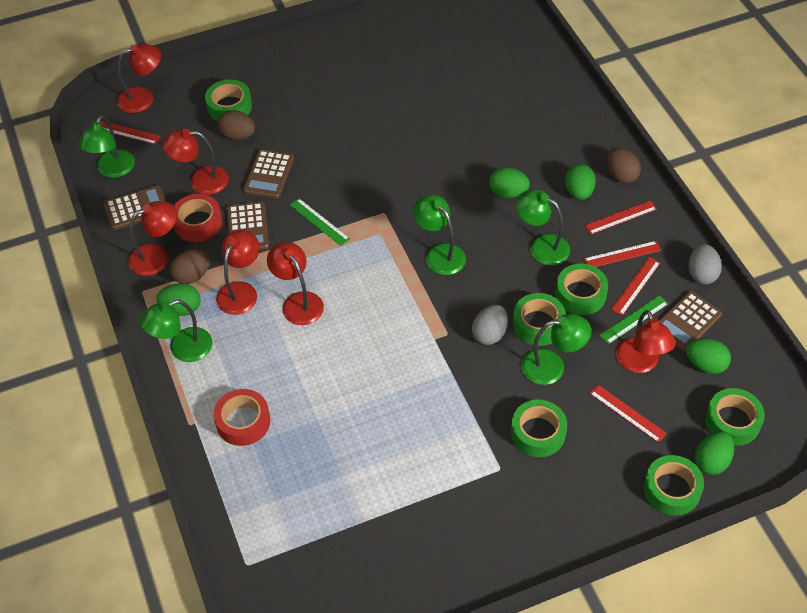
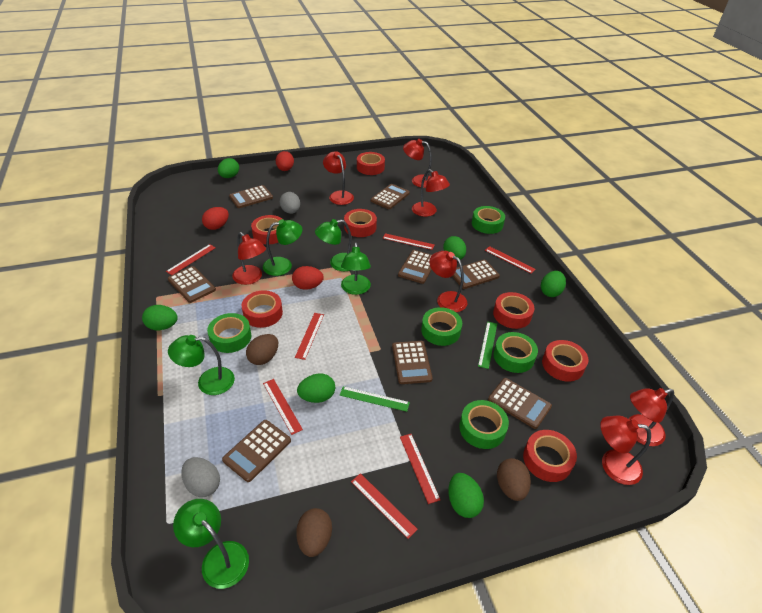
brown calculator: [103,185,166,230] [227,201,269,250] [243,149,294,199] [659,291,722,352] = 4 -> [168,266,216,303] [222,420,291,482] [229,185,273,208] [371,184,410,209] [392,341,433,384] [398,250,432,284] [452,260,500,289] [488,378,552,429] = 8
green egg: [156,283,201,316] [489,167,530,198] [565,164,596,200] [686,338,731,374] [695,431,734,475] = 5 -> [142,305,178,330] [218,158,239,178] [297,373,335,403] [443,236,466,260] [449,473,484,518] [541,271,566,297] = 6
green tape: [205,79,252,121] [511,400,567,457] [513,293,566,346] [555,264,608,315] [643,455,704,516] [705,388,765,446] = 6 -> [207,313,251,353] [421,307,462,346] [459,400,509,449] [472,206,505,234] [493,332,538,373] = 5
red egg: none = 0 -> [202,207,229,230] [276,151,294,171] [292,266,324,290] = 3
red lamp: [117,44,161,113] [128,201,177,276] [162,129,229,195] [216,230,260,315] [267,242,324,325] [616,310,676,373] = 6 -> [232,232,266,285] [323,151,354,205] [403,139,432,188] [412,169,450,217] [429,251,468,312] [600,415,651,485] [629,388,674,446] = 7
red ruler: [96,120,161,145] [584,200,657,235] [584,241,661,267] [589,385,667,443] [611,257,660,316] = 5 -> [166,244,216,275] [263,379,303,435] [295,313,324,360] [351,473,418,539] [383,233,435,250] [400,434,440,504] [485,246,536,273] = 7
red tape: [174,194,222,242] [213,389,270,446] = 2 -> [242,290,283,328] [251,215,282,244] [344,209,377,237] [357,152,385,175] [493,292,534,329] [523,430,577,482] [542,340,589,382] = 7

